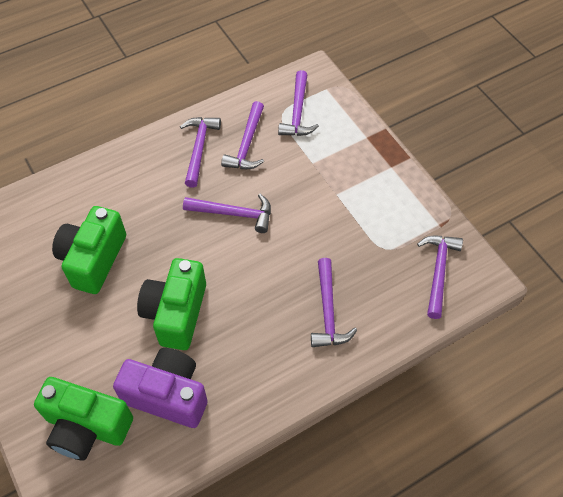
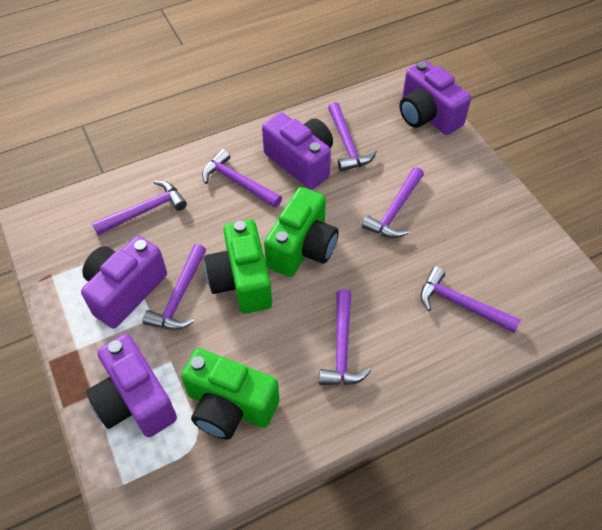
purple camera: [113,348,208,428] = 1 -> [81,236,167,328] [86,334,177,437] [262,112,333,189] [399,60,471,135] = 4
purple hammer: [180,117,221,188] [183,194,271,233] [221,101,264,169] [278,70,319,136] [311,258,357,347] [417,236,463,319] = 6 -> [92,180,187,235] [142,244,206,330] [202,149,282,208] [319,289,371,385] [328,102,377,172] [362,167,424,238] [420,267,521,333] = 7

